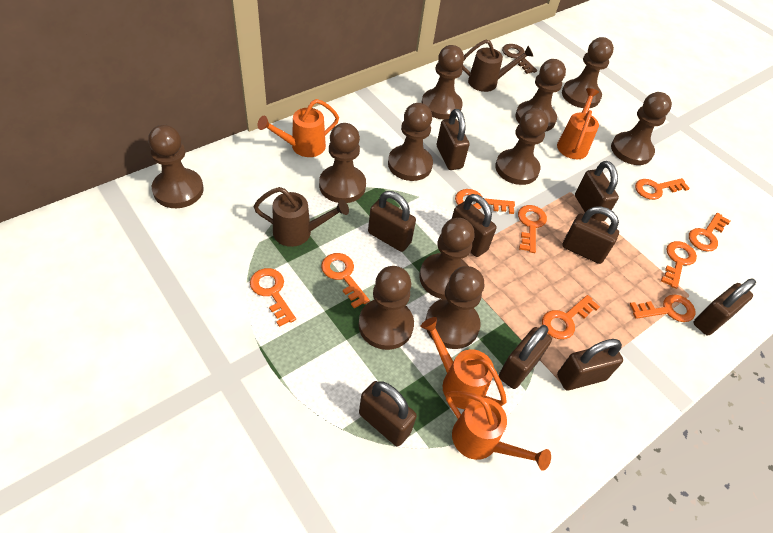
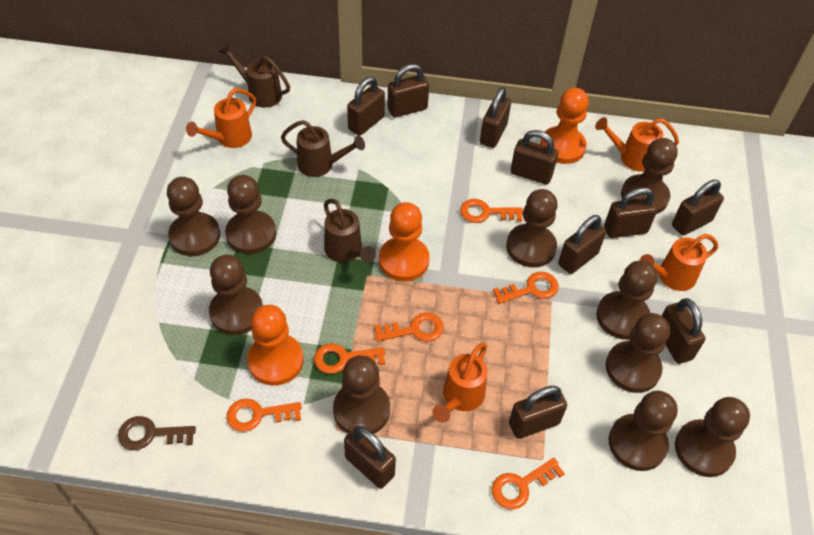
brown padlock: [359,381,417,447] [368,191,416,252] [437,109,469,170] [452,194,497,257] [499,325,552,389] [557,339,623,390] [562,206,619,264] [575,161,619,222] [693,278,756,335] = 9 -> [344,426,396,489] [347,77,385,136] [388,64,429,118] [480,87,511,148] [509,386,567,439] [511,130,558,184] [558,215,606,274] [604,187,657,238] [662,298,705,364] [672,180,724,235] = 10
brown pawn: [148,125,204,208] [319,123,366,203] [358,266,414,350] [388,103,433,181] [419,218,475,299] [422,45,464,119] [425,266,484,349] [495,108,549,185] [515,59,566,132] [562,37,614,108] [611,92,672,165] = 11 -> [167,177,220,256] [209,255,263,335] [225,175,276,254] [333,355,390,434] [506,189,558,268] [596,261,657,340] [606,313,670,393] [609,391,677,471] [621,138,677,214] [675,397,750,477] = 10
brown watering can: [254,187,349,247] [462,40,534,92] = 2 -> [219,43,290,108] [281,120,365,177] [324,199,376,263] = 3
orange key: [250,268,296,327] [321,253,370,308] [455,189,515,214] [518,205,547,253] [542,295,600,339] [629,294,695,322] [635,178,690,200] [661,241,697,289] [689,213,730,252] = 9 -> [226,399,302,432] [314,343,385,374] [374,313,444,342] [460,199,523,223] [492,458,565,510] [493,272,559,304] = 6
orange pawn: none = 0 -> [247,305,304,386] [379,202,430,281] [540,88,589,164] = 3

